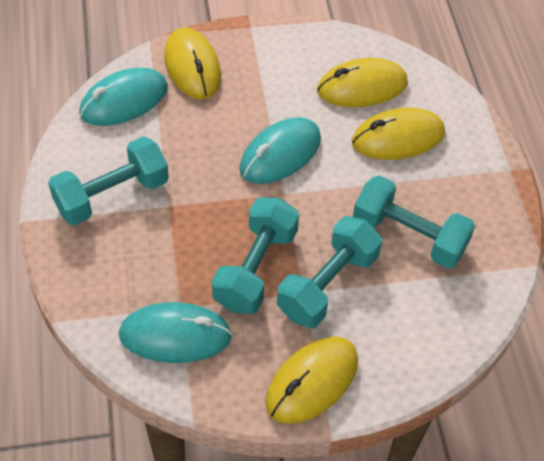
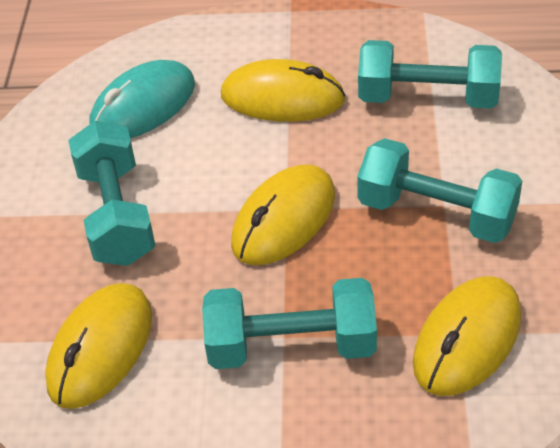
turquoise mouse: [79,68,168,126] [119,302,232,363] [240,117,321,184] = 3 -> [89,60,195,138] = 1

